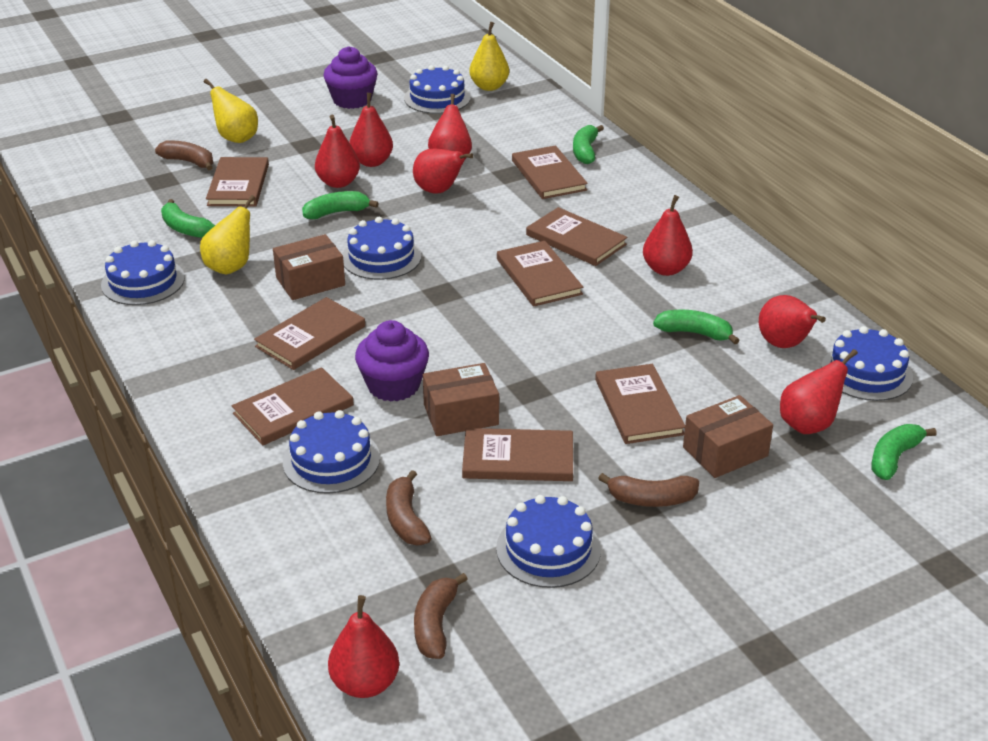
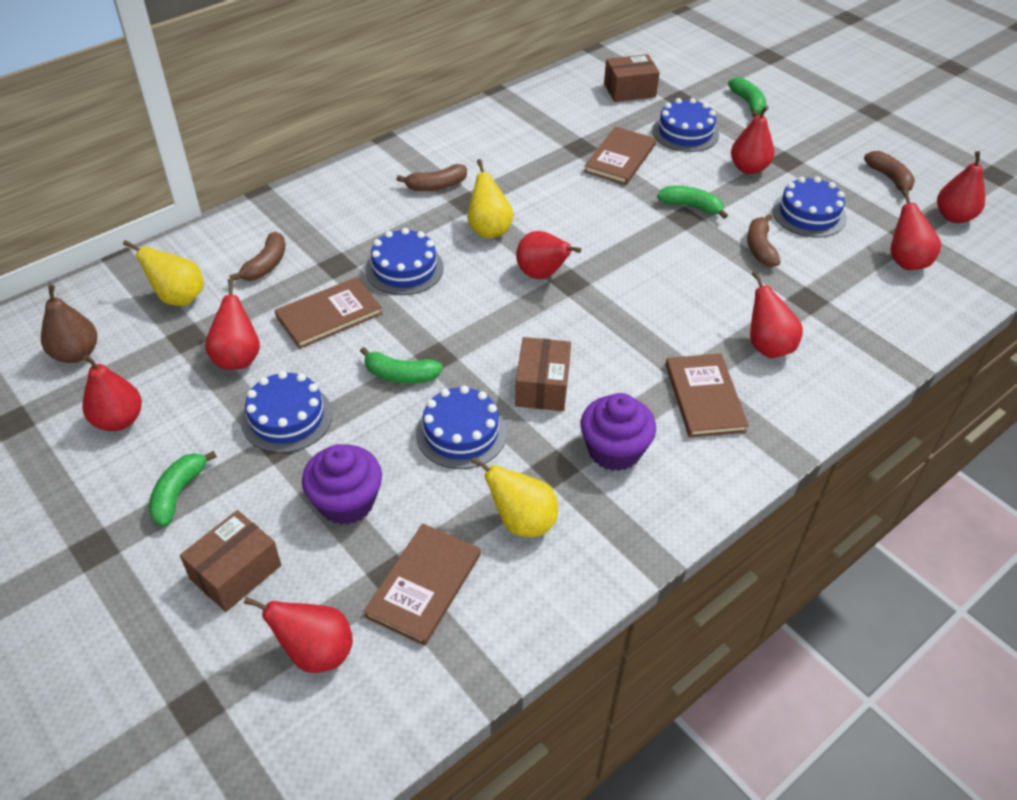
blue cake: [101,240,185,305] [283,410,380,494] [342,217,422,280] [404,65,471,114] [496,495,601,588] [821,326,913,401] = 6 -> [241,371,333,453] [365,228,444,295] [416,385,507,469] [652,98,719,152] [772,176,847,238] = 5
brown book: [206,157,269,207] [232,367,354,445] [254,297,365,370] [462,428,573,481] [497,241,583,307] [512,145,588,199] [526,207,627,266] [595,364,685,444] = 8 -> [275,277,383,349] [363,523,481,646] [584,127,656,185] [666,353,749,438] = 4
brown pear: none = 0 -> [41,284,97,363] = 1
green banana: [161,199,215,238] [302,191,379,219] [573,125,604,164] [653,310,739,344] [871,424,937,480] = 5 -> [149,451,217,527] [360,347,443,384] [657,186,728,219] [728,77,766,117] = 4

